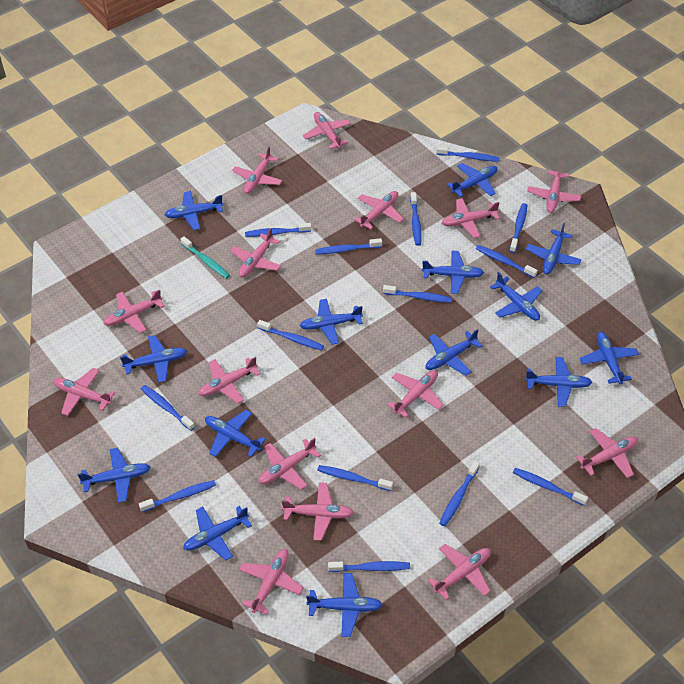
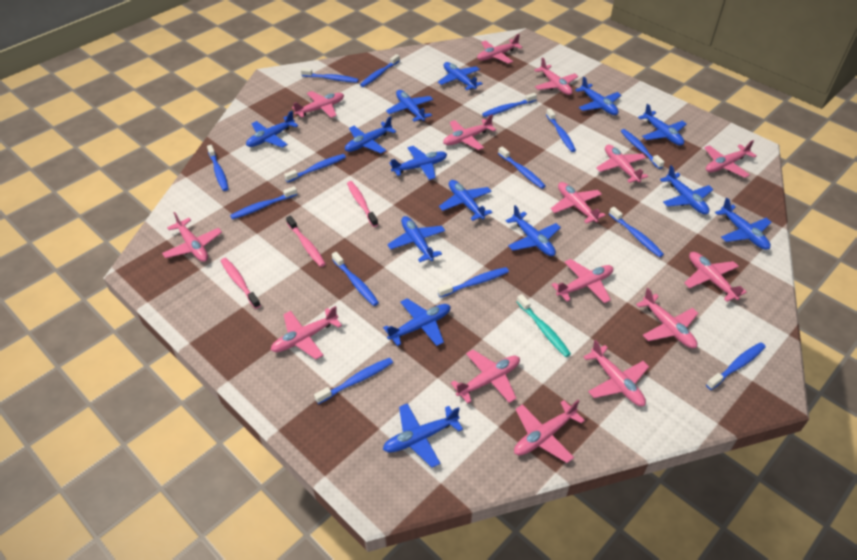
pink toothbrush: none = 0 -> [221,258,261,309] [286,215,326,267] [347,181,378,227] = 3

